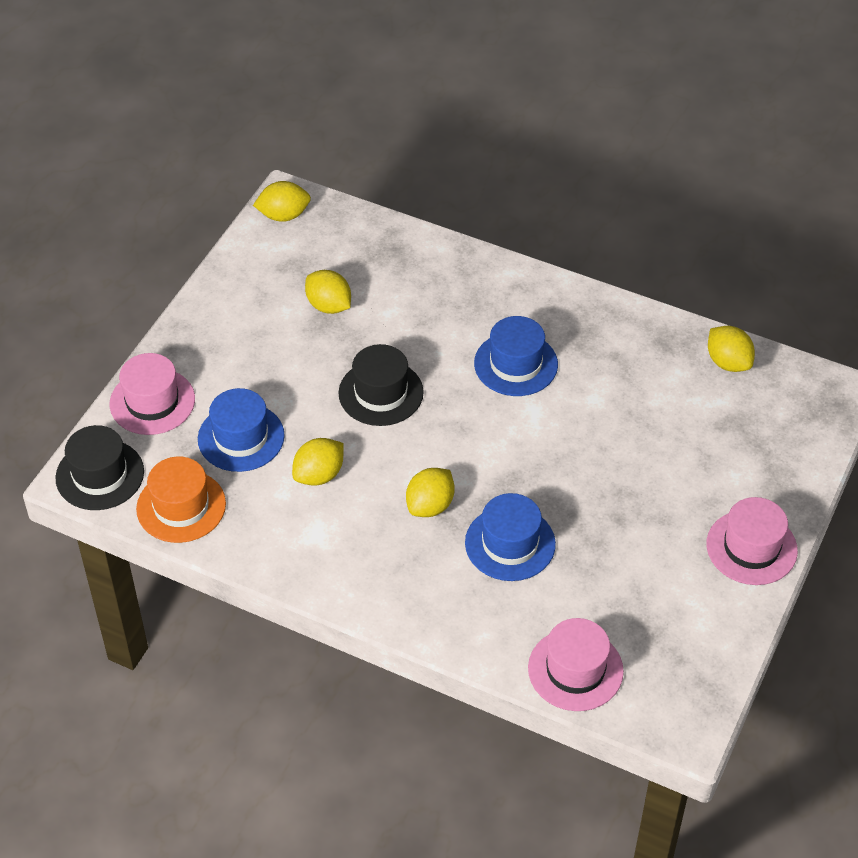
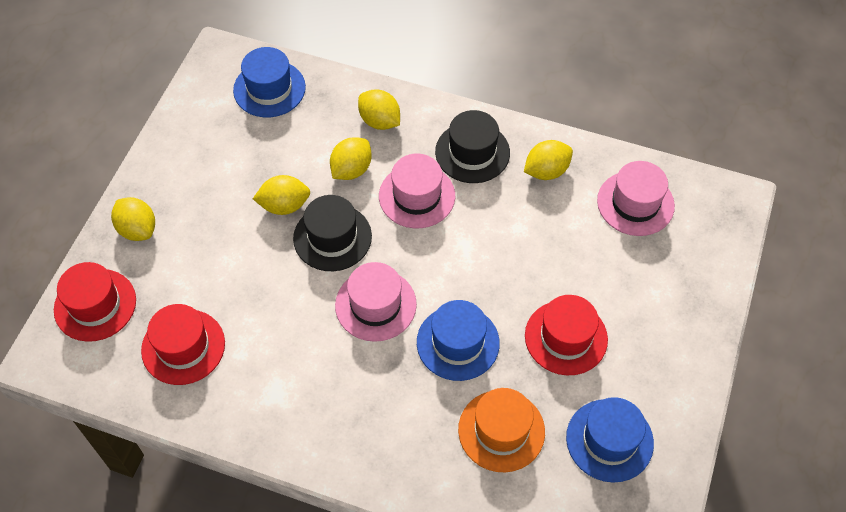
red hat: none = 0 -> [54,262,136,342] [141,304,225,385] [525,295,608,375] = 3

